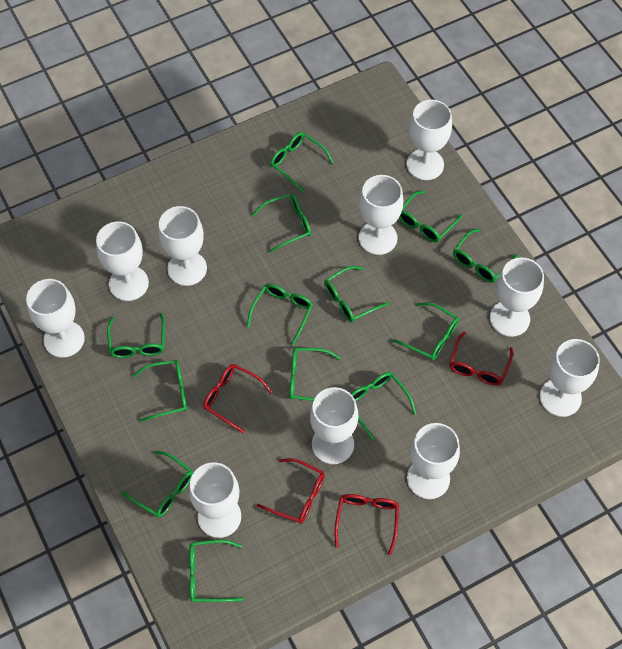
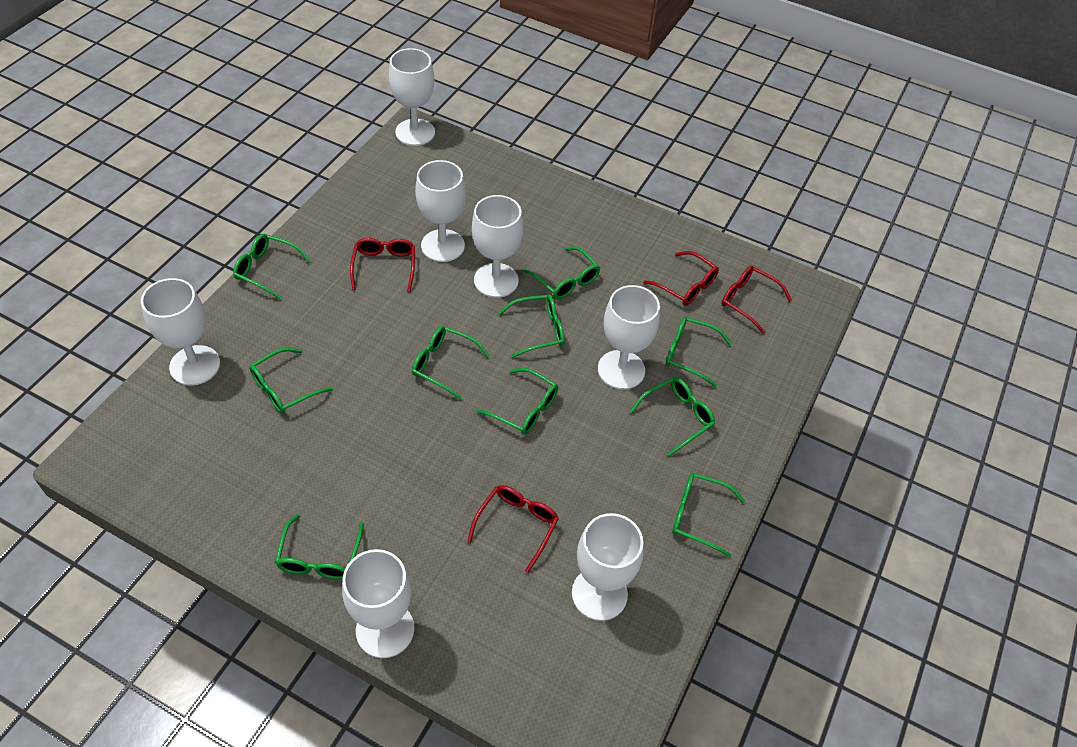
green glasses: [107,313,165,358] [121,451,193,518] [133,360,187,422] [189,540,244,602] [247,284,313,346] [252,194,311,253] [270,132,334,192] [290,348,340,401] [324,266,390,322] [351,372,416,441] [392,302,459,361] [399,191,463,242] [453,229,518,283] = 13 -> [233,234,311,299] [249,348,333,414] [275,514,364,580] [412,326,490,400] [477,368,558,435] [498,295,565,358] [524,247,600,299] [630,377,715,456] [666,317,732,387] [672,473,745,557] = 10
white goblet: [26,279,85,358] [96,221,149,301] [158,206,207,286] [189,462,241,538] [310,387,358,464] [359,175,403,255] [406,100,452,180] [407,423,460,499] [490,258,544,337] [540,339,600,417] = 10 -> [141,278,220,385] [342,549,414,658] [389,48,435,146] [415,160,466,262] [472,195,523,298] [572,513,643,621] [598,285,660,389] = 7

